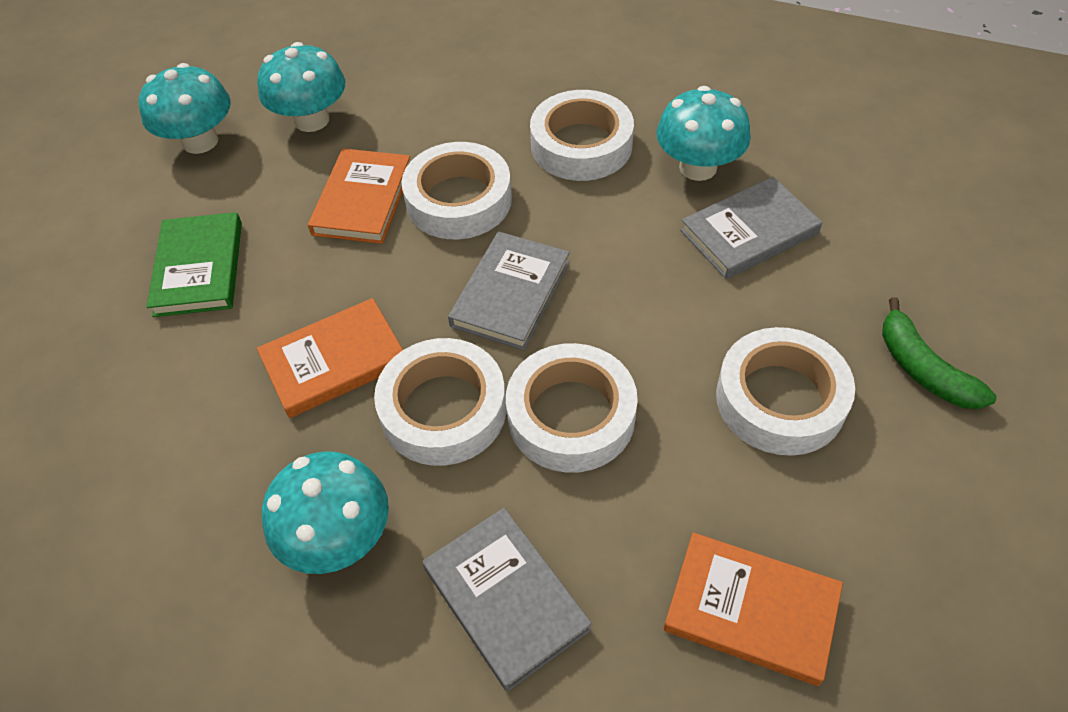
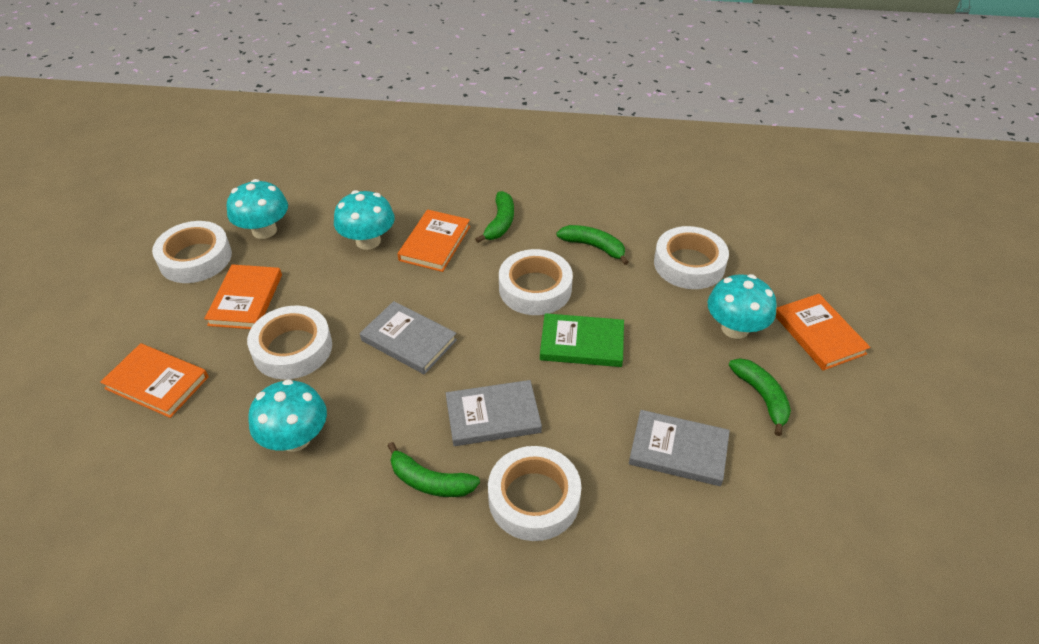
green banana: [882,297,997,409] = 1 -> [388,442,480,497] [475,191,514,243] [556,225,629,265] [729,358,791,436] = 4
orange book: [257,298,403,418] [308,148,410,244] [663,533,843,686] = 3 -> [100,343,209,418] [204,264,282,329] [398,209,470,272] [776,294,870,371] = 4

